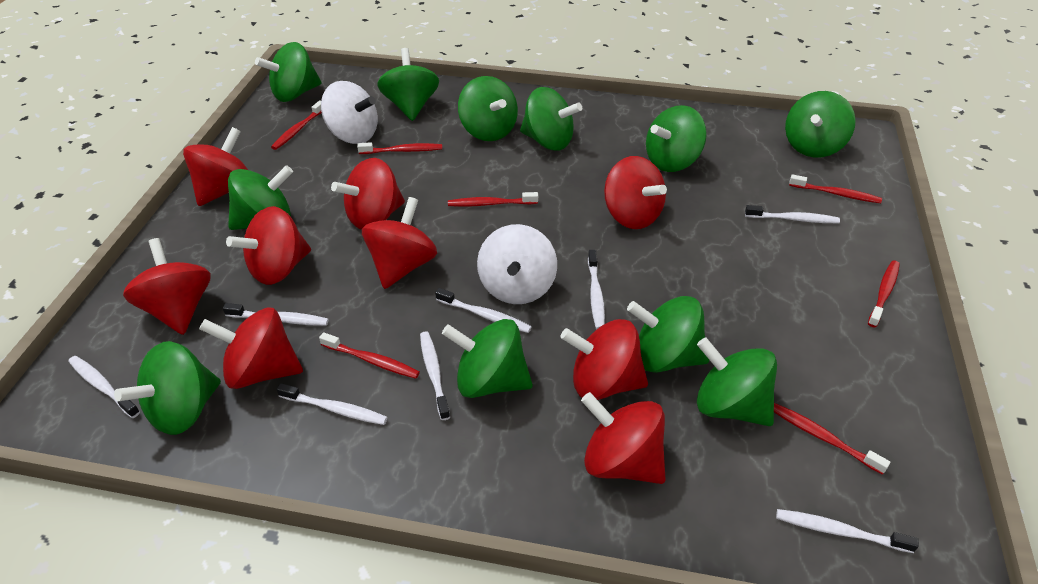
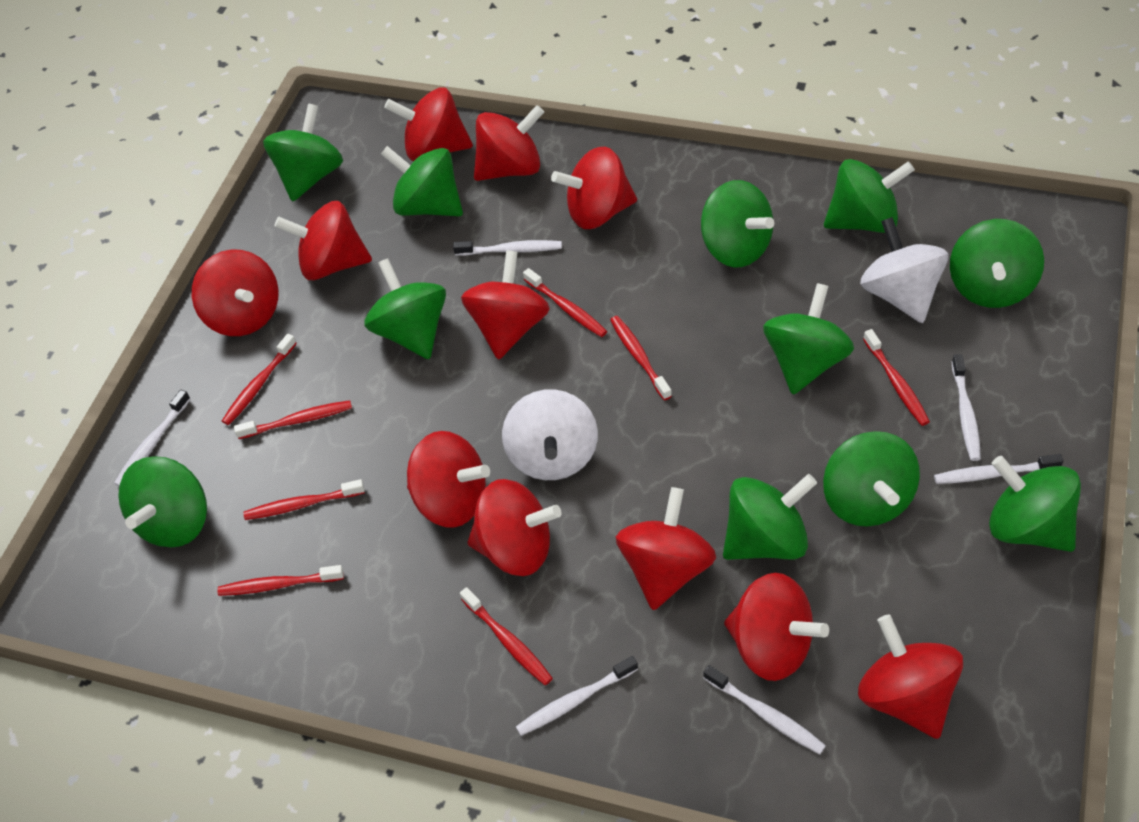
red spinning top: [123,238,211,335] [183,127,248,206] [199,308,303,389] [226,206,311,285] [331,158,405,230] [362,197,437,289] [560,319,648,400] [581,392,666,484] [604,156,667,229] = 9 -> [192,249,279,336] [274,201,372,280] [384,88,473,161] [407,431,490,528] [461,250,550,360] [468,479,562,576] [474,105,544,181] [551,147,637,229] [616,487,716,610] [724,573,829,681] [858,614,963,739] = 11
red toothbrush: [271,101,322,150] [319,332,420,379] [357,142,442,154] [448,192,538,207] [774,403,890,475] [789,174,882,203] [868,260,900,327] = 7 -> [217,565,344,596] [222,334,297,425] [234,400,352,439] [243,479,365,520] [460,587,553,685] [523,268,607,337] [610,316,672,400] [863,329,930,426] = 8
white toothbrush: [68,356,140,418] [223,303,329,326] [277,383,387,425] [420,331,450,420] [435,288,532,333] [588,250,605,329] [745,205,840,223] [776,509,919,553] = 8 -> [114,390,190,486] [453,240,562,256] [516,656,638,736] [703,665,826,755] [934,454,1063,484] [952,354,981,461] = 6

